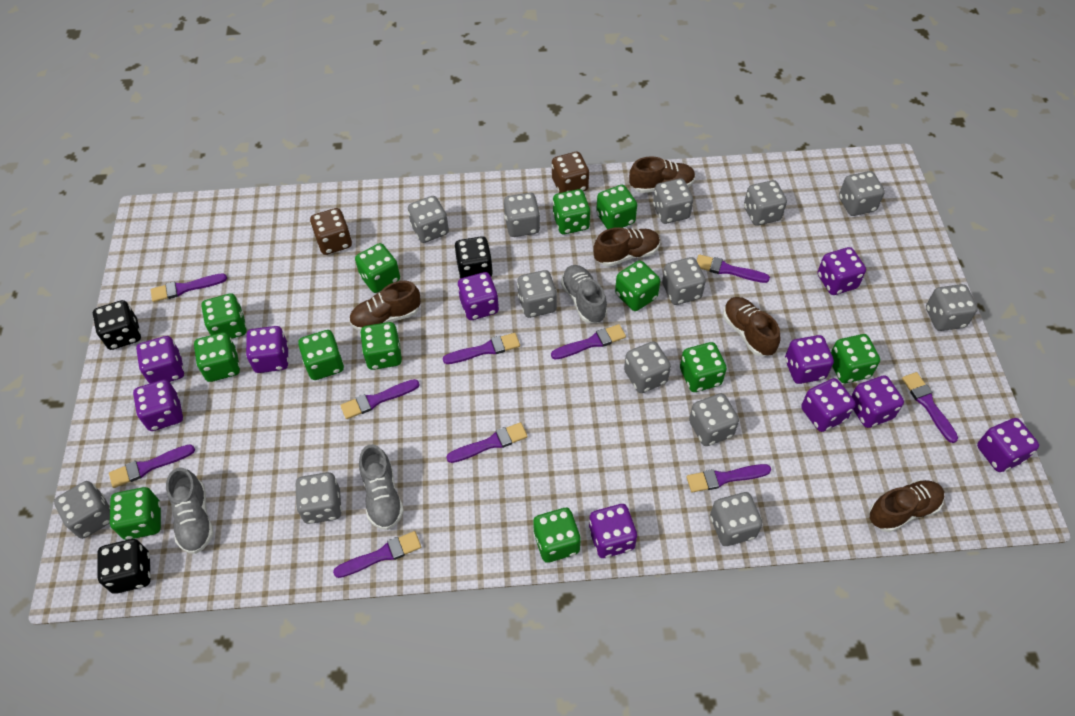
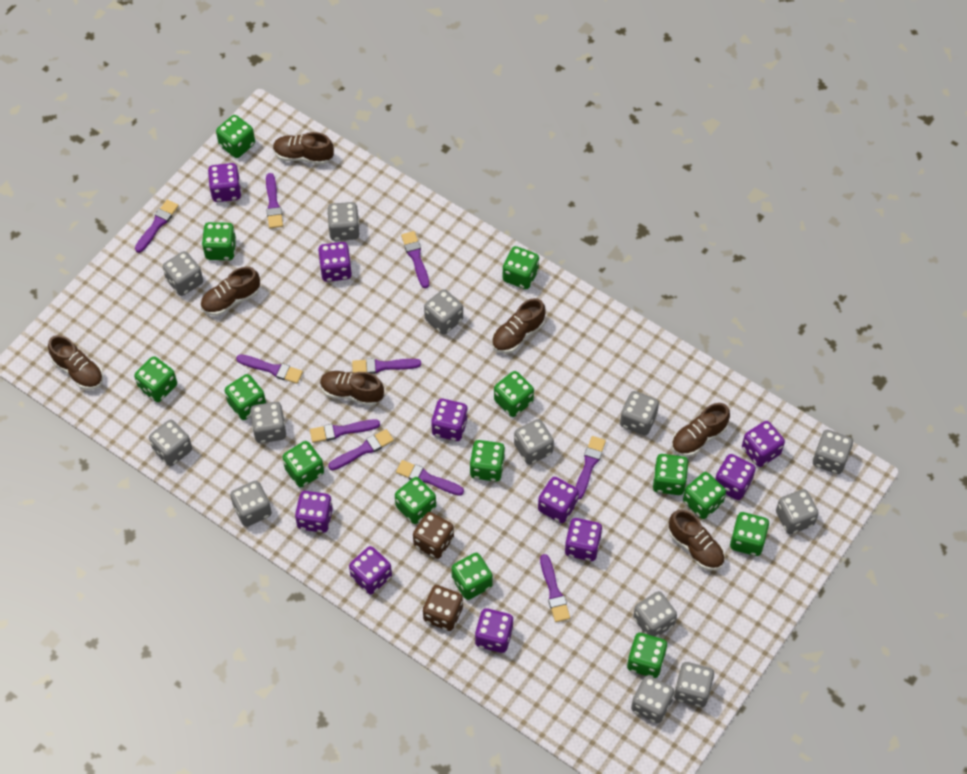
black dice: [93,300,141,350] [98,539,151,594] [454,236,493,279] = 3 -> none = 0
brown shoe: [349,281,421,331] [593,227,660,267] [629,156,695,193] [723,297,780,356] [869,480,945,532] = 5 -> [48,335,104,390] [200,267,260,316] [273,132,334,165] [320,371,384,406] [492,298,546,353] [669,510,725,570] [671,403,730,457] = 7
green dice: [110,487,161,540] [194,332,240,382] [201,293,247,339] [298,330,344,380] [355,243,400,293] [360,322,402,370] [533,508,581,563] [553,189,590,234] [596,185,637,229] [615,261,660,311] [680,342,727,392] [831,334,880,383] = 12 -> [134,356,177,402] [202,222,236,260] [216,115,255,158] [225,374,266,420] [282,441,324,487] [395,477,436,524] [451,553,493,600] [470,440,505,482] [494,371,534,417] [503,246,539,289] [627,633,667,678] [652,454,688,495] [683,472,726,519] [730,512,769,556] = 14
grey shoe: [166,467,214,554] [359,444,404,530] [561,265,607,323] = 3 -> none = 0

